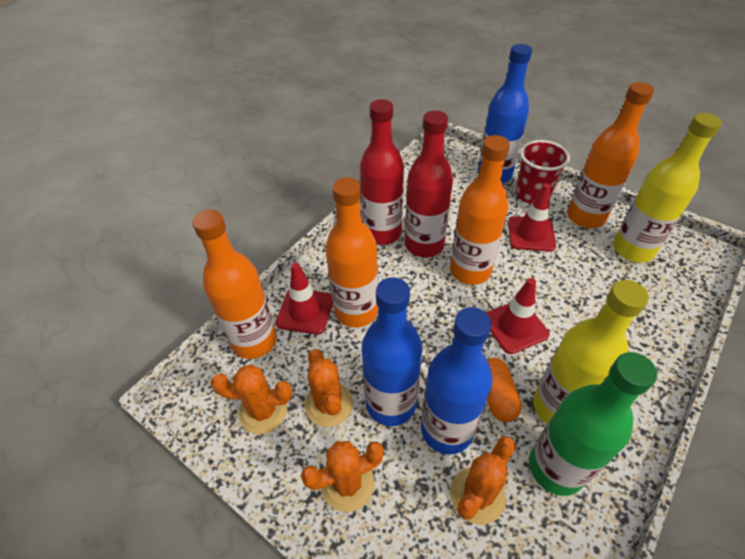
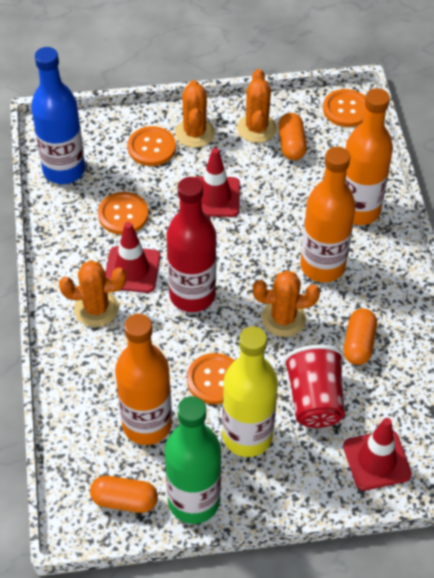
blue bottle: [362,277,422,426] [421,307,492,455] [478,44,532,183] = 3 -> [31,47,85,184] = 1
orange bottle: [192,210,277,359] [326,177,378,327] [450,135,510,285] [567,82,654,228] = 4 -> [115,314,172,445] [300,147,356,282] [345,88,393,225] = 3
orange button: none = 0 -> [98,192,149,235] [127,126,176,166] [187,353,235,405] [323,89,366,127] = 4
orange capsule: [487,358,522,422] = 1 -> [90,476,158,513] [278,113,307,160] [344,308,377,365] = 3
red bottle: [360,99,404,245] [405,110,453,257] = 2 -> [166,177,217,312] = 1
yellow bottle: [533,280,649,424] [613,113,722,263] = 2 -> [222,327,278,457] = 1

